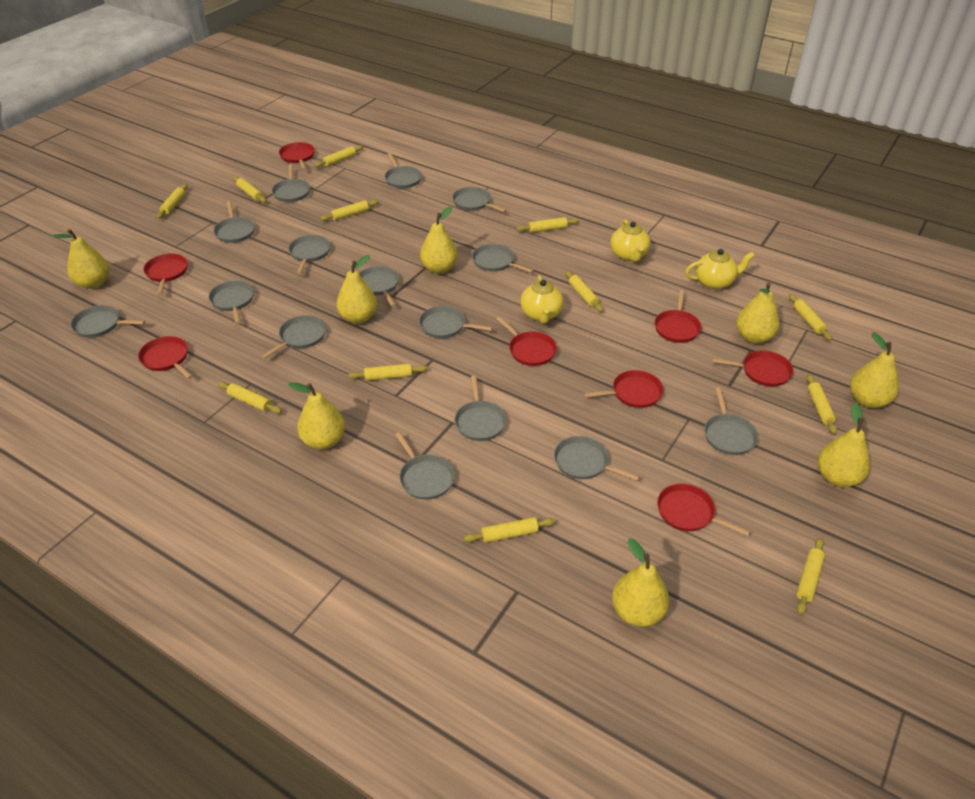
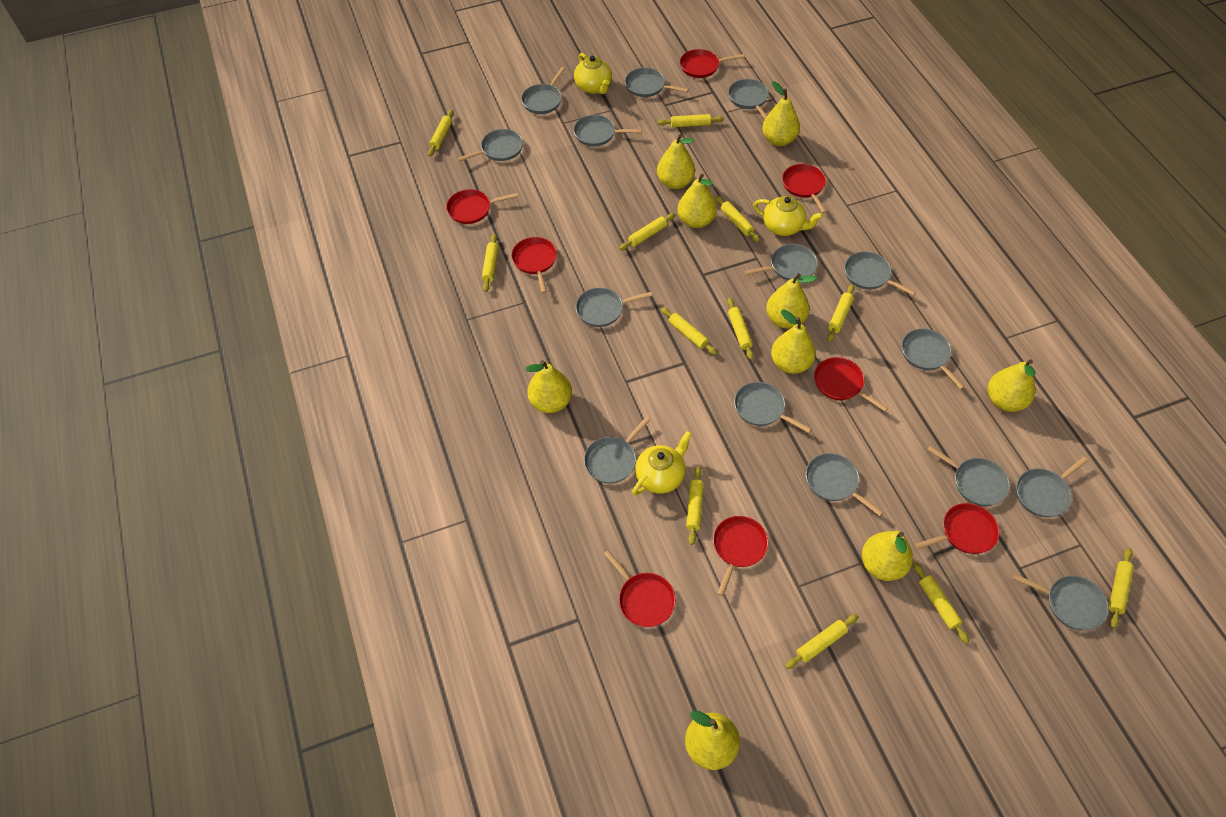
yellow pear: [53,229,109,289] [288,382,345,449] [336,255,377,324] [420,207,458,274] [612,539,669,627] [736,282,780,344] [817,403,870,487] [850,332,899,408] = 8 -> [525,360,572,413] [657,134,695,189] [677,174,717,228] [685,711,740,770] [762,81,800,146] [766,273,817,329] [771,310,816,374] [862,531,913,581] [988,359,1036,412] = 9

